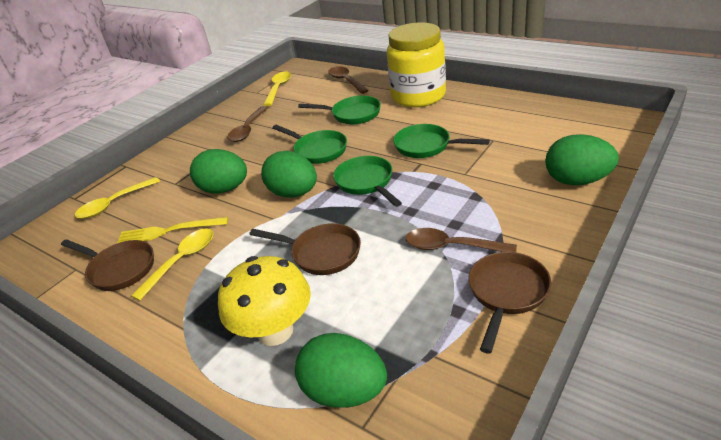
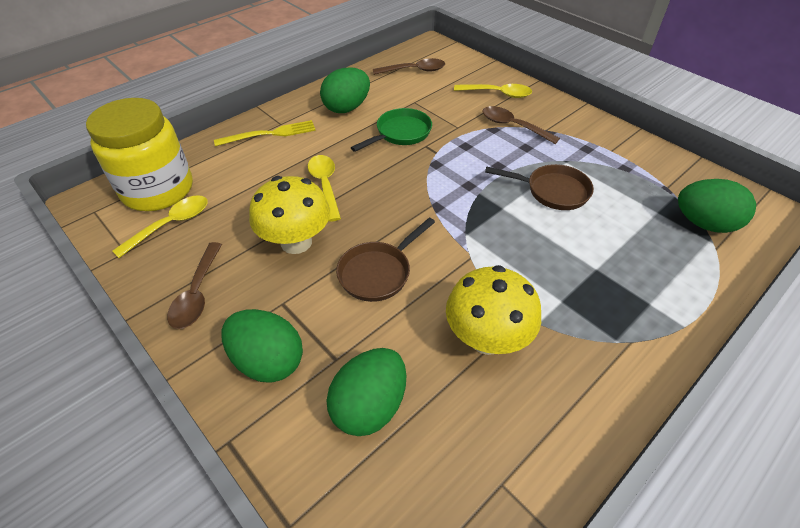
brown pan: [61,239,154,291] [249,223,361,275] [468,252,551,354] = 3 -> [336,217,435,302] [485,164,594,210] = 2
green pan: [272,125,347,164] [298,96,381,124] [333,156,402,207] [393,124,490,158] = 4 -> [351,108,432,152] = 1
yellow mushroom: [218,256,311,346] = 1 -> [249,176,330,254] [446,265,541,355] = 2

